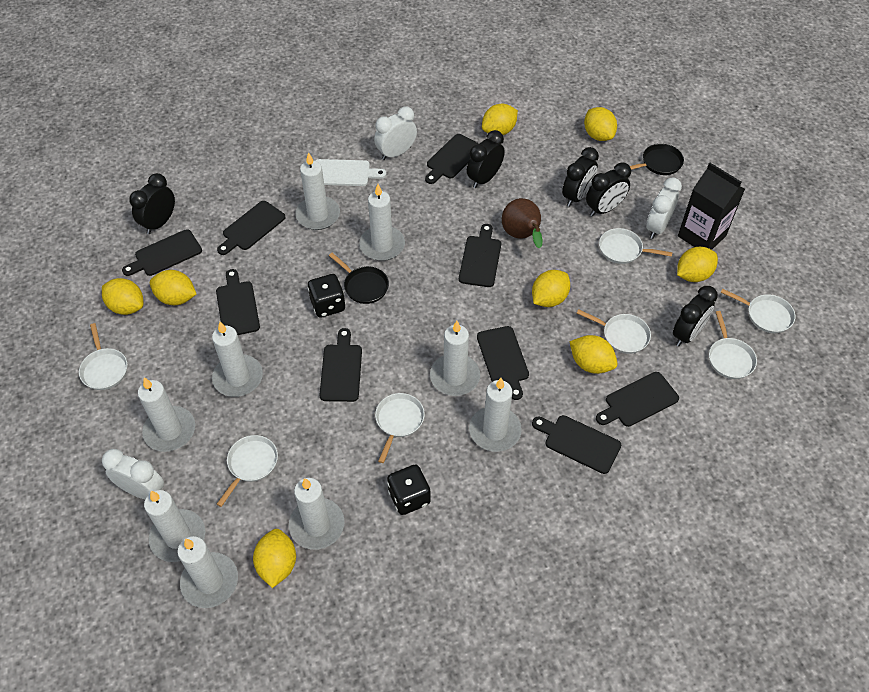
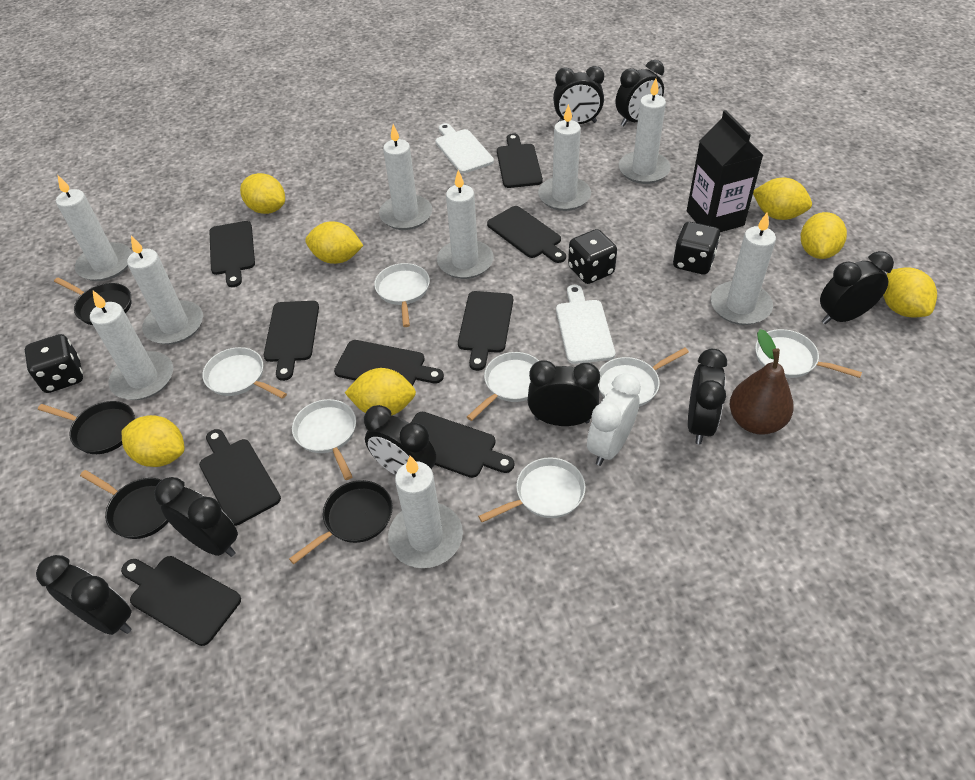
black clock: [129,173,175,234] [467,130,505,188] [562,147,599,207] [586,163,631,217] [673,286,718,346] = 5 -> [36,555,132,635] [154,477,238,557] [364,405,436,475] [528,360,600,426] [553,66,604,124] [616,60,664,126] [688,349,727,444] [820,251,894,324] = 8
black dice: [307,274,346,318] [387,465,430,515] = 2 -> [25,334,83,393] [568,229,617,284] [673,222,720,274] = 3
black pan: [329,253,389,304] [630,144,684,175] = 2 -> [38,401,135,454] [54,277,131,325] [80,470,168,539] [289,480,393,564] = 4
white clock: [102,449,164,499] [374,107,417,160] [646,177,682,239] = 3 -> [587,373,641,466] = 1
white cutting board: [315,159,387,186] = 1 -> [436,123,494,173] [556,285,615,364] = 2
yellow lemon: [102,278,143,315] [150,270,196,305] [253,529,296,588] [482,104,518,135] [532,270,570,307] [569,335,618,374] [584,107,617,141] [677,247,718,282] = 8 -> [122,415,185,467] [240,173,285,214] [305,221,363,264] [345,368,416,415] [753,178,812,220] [801,212,847,259] [883,267,937,318] = 7

